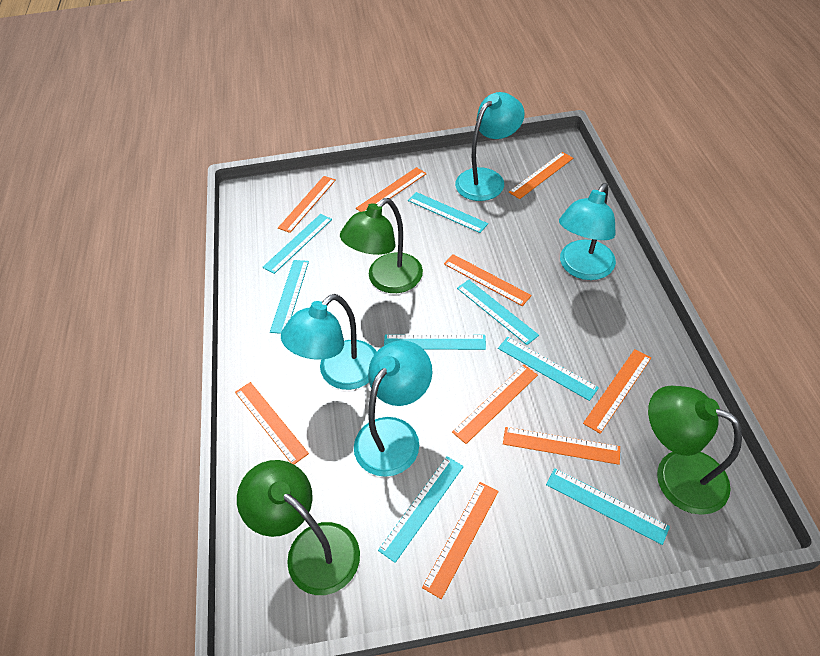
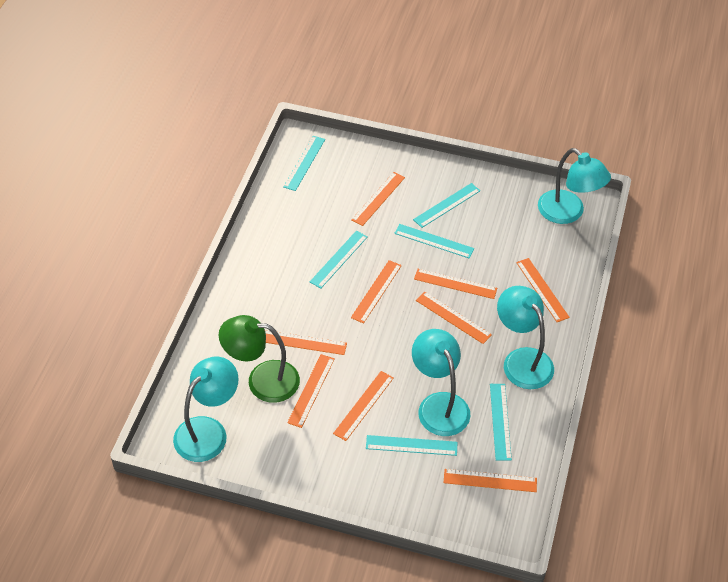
green lamp: [237,460,360,595] [340,198,423,293] [648,386,742,515] = 3 -> [218,315,300,403] = 1
turquoise ruler: [263,214,332,274] [270,260,309,334] [378,456,464,563] [384,335,486,350] [408,192,488,233] [457,280,539,345] [498,337,599,401] [546,468,670,545] = 8 -> [283,136,325,191] [310,231,368,288] [366,435,457,456] [394,224,474,259] [413,183,480,228] [490,384,512,461] = 6

